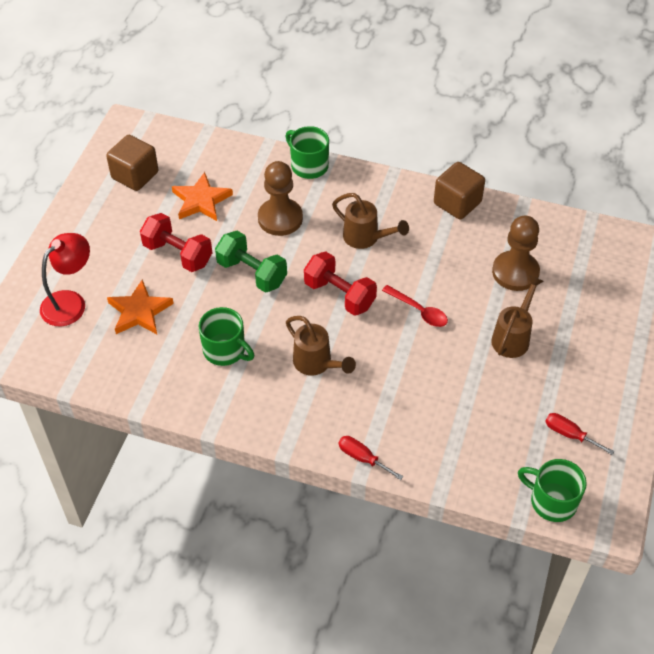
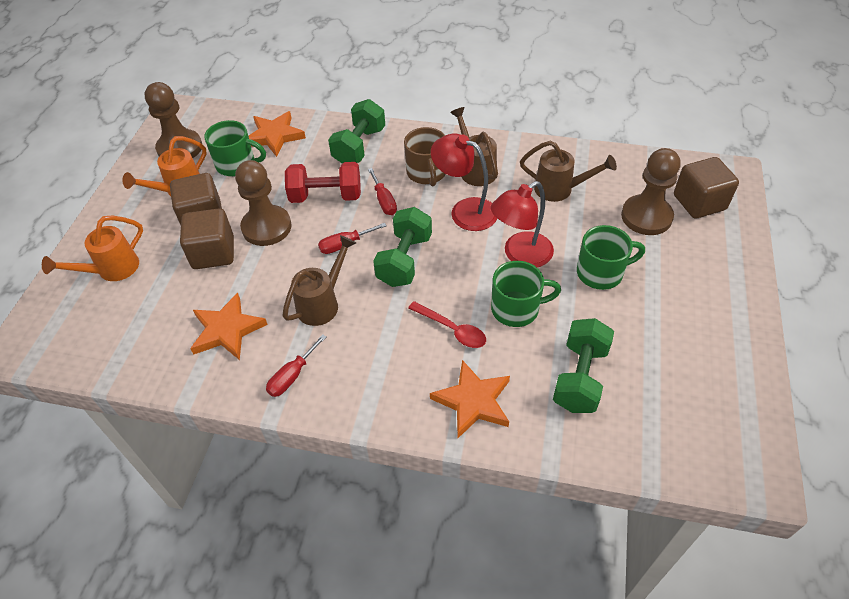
brown cube: [106,135,158,191] [434,162,485,220] = 2 -> [170,173,222,225] [180,208,234,269] [674,157,739,218] = 3
brown mug: none = 0 -> [404,127,445,187] = 1
brown pawn: [258,161,303,236] [492,215,540,291] = 2 -> [145,82,202,158] [235,160,292,246] [621,148,681,235] = 3
green dumbbell: [215,231,287,293] = 1 -> [328,99,385,164] [373,207,432,287] [553,318,614,413] = 3
orange star: [107,279,174,334] [172,172,233,221] = 2 -> [190,293,268,360] [249,111,306,157] [430,360,510,438] = 3
orange watering can: none = 0 -> [42,215,143,281] [123,136,207,196] = 2
red dumbbell: [140,213,212,272] [304,252,377,316] = 2 -> [285,162,361,203] = 1
red lamp: [40,233,90,326] = 1 -> [431,133,497,231] [491,181,554,267] = 2
red screwdriver: [339,436,403,480] [545,413,614,455] = 2 -> [266,334,327,397] [318,223,387,254] [368,168,397,215] = 3

